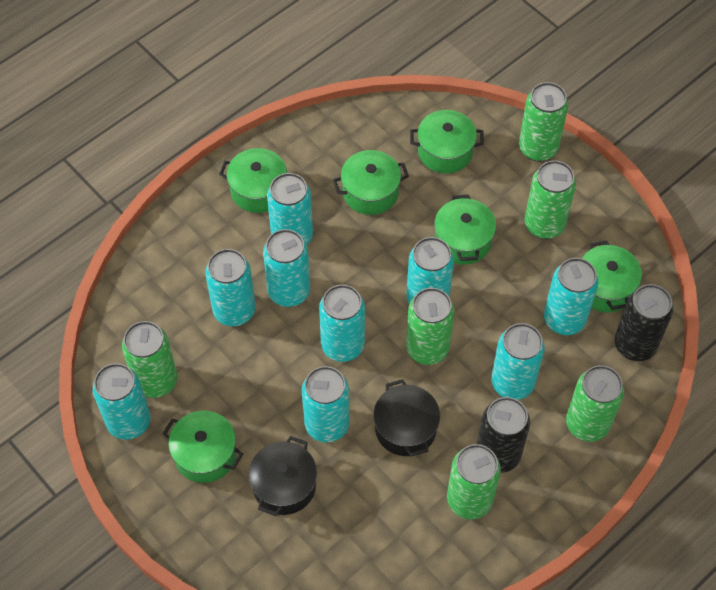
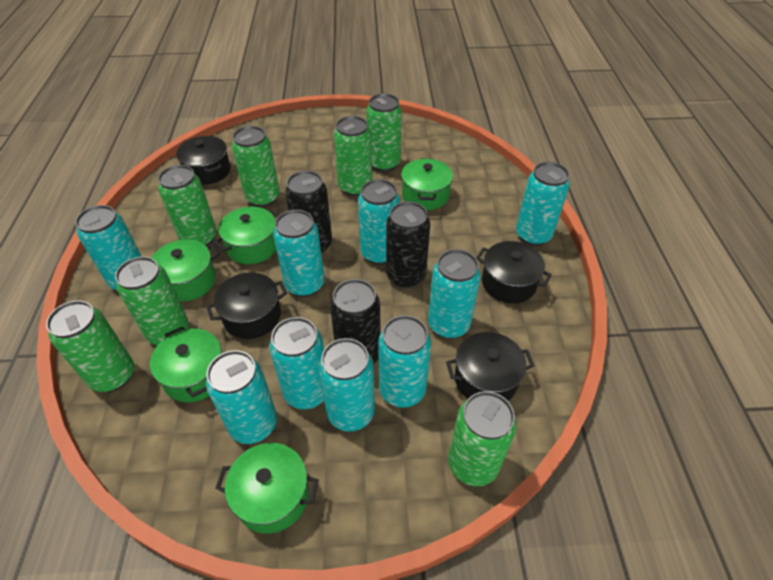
black can: [477,397,530,473] [614,284,673,361] = 2 -> [285,171,332,254] [330,279,381,364] [386,201,430,288] = 3
black pot: [249,436,317,516] [374,379,440,457] = 2 -> [176,136,231,185] [206,272,287,339] [446,332,534,401] [476,241,552,303] = 4
green can: [122,321,178,398] [406,288,454,365] [447,444,501,519] [519,82,568,162] [525,160,576,239] [566,365,624,442] = 6 -> [46,300,134,392] [115,257,189,345] [158,165,217,246] [232,126,280,207] [334,116,372,196] [366,93,402,172] [448,391,517,486] = 7
green pot: [162,411,243,483] [219,148,287,213] [333,150,409,215] [410,110,484,174] [434,195,496,265] [582,241,642,312] = 6 -> [150,326,222,402] [151,239,219,302] [214,207,279,264] [215,443,319,534] [401,158,453,210] = 5

